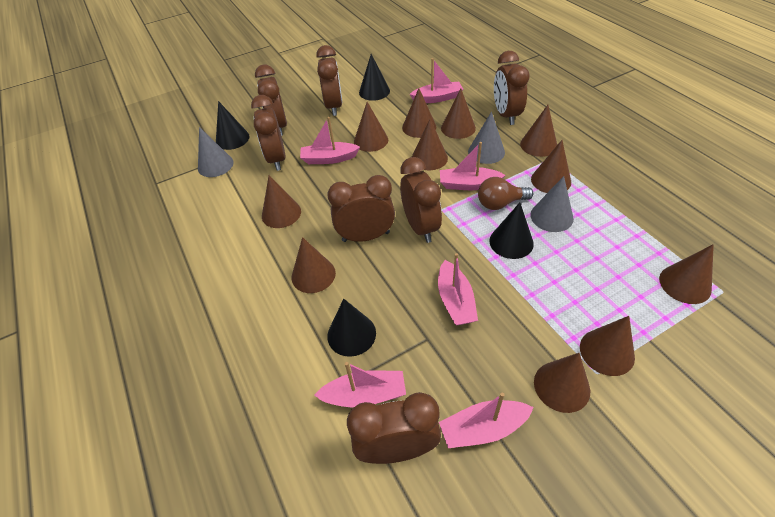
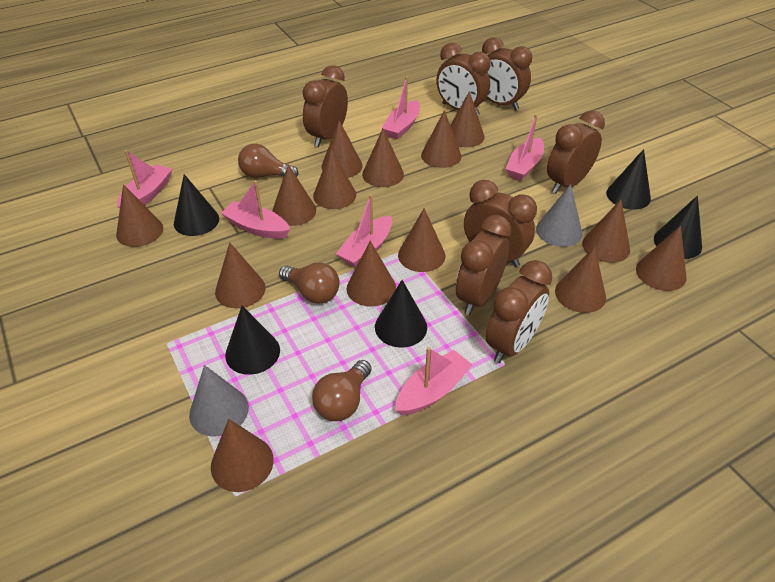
black cone: [216,101,250,150] [327,299,376,357] [359,54,390,101] [489,202,534,259] = 4 -> [174,174,219,236] [225,306,280,375] [375,280,427,348] [606,149,651,210] [654,195,702,259] = 5
brown cone: [262,175,301,228] [291,237,336,293] [354,102,388,152] [402,88,436,138] [412,119,448,170] [441,89,476,139] [520,105,557,157] [531,140,571,193] [534,353,590,413] [580,316,635,376] [659,244,714,304] = 11 -> [116,184,163,247] [211,419,274,492] [215,242,266,308] [272,164,316,226] [313,149,356,209] [321,120,362,178] [347,241,396,307] [362,129,404,187] [398,208,445,272] [421,110,461,168] [450,91,485,147] [555,247,606,313] [582,200,630,263] [636,226,686,291] = 14
brown light bulb: [478,177,534,210] = 1 -> [238,144,299,178] [279,263,339,304] [312,360,372,421] = 3
grey cone: [198,127,234,177] [468,112,505,164] [530,176,574,232] = 3 -> [189,365,249,437] [536,184,582,247] = 2

